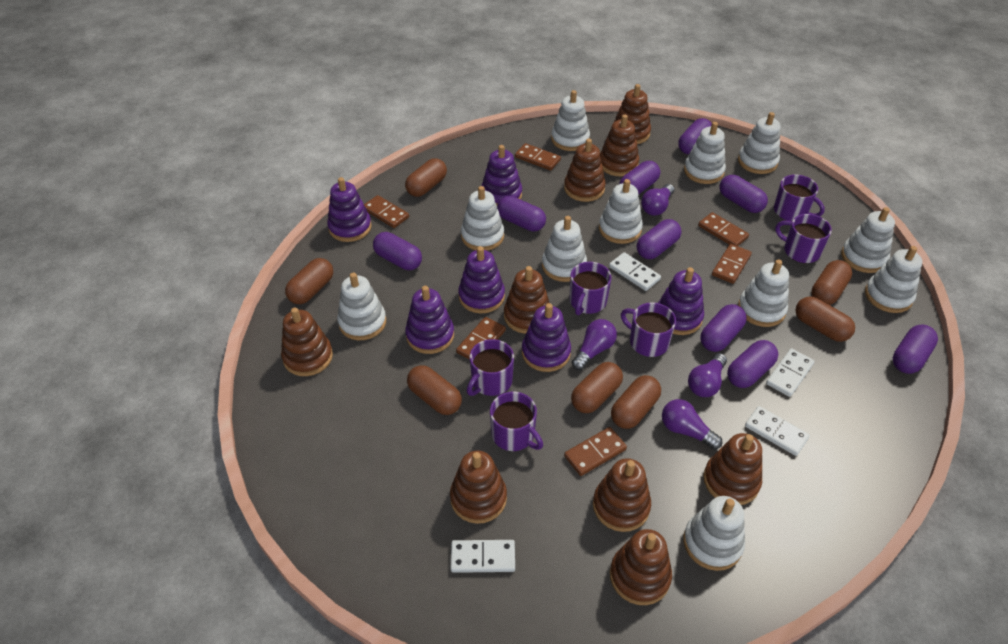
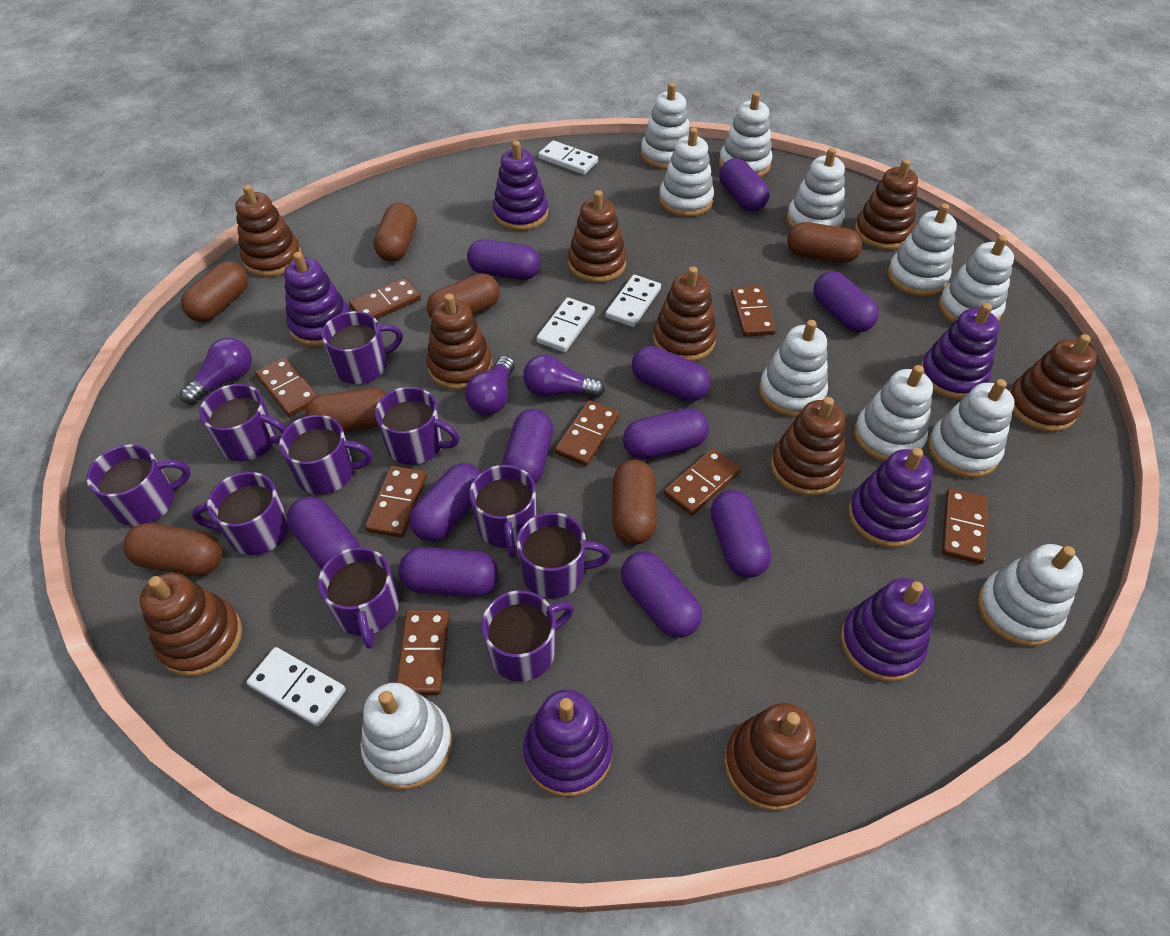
brown domino: [364,195,409,228] [456,317,506,360] [515,143,561,171] [564,427,627,476] [698,212,749,246] [712,244,752,284] = 6 -> [255,357,318,417] [349,278,421,319] [365,466,427,538] [396,610,449,695] [555,400,620,466] [664,448,741,516] [731,286,776,337] [942,488,988,564] = 8
purple capsule: [373,232,422,270] [497,196,546,232] [619,161,660,195] [637,219,681,259] [678,118,712,154] [700,304,747,352] [719,175,768,213] [727,340,778,388] [893,324,938,374] = 9 -> [287,497,359,569] [398,547,498,597] [409,463,481,541] [467,239,541,280] [502,409,553,483] [621,551,702,638] [623,408,709,460] [632,346,710,401] [711,490,771,578] [719,158,769,212] [813,271,879,332] = 11
purple light bulb: [572,319,617,370] [641,184,674,216] [662,399,722,450] [688,353,727,397] = 4 -> [180,338,252,405] [465,356,515,415] [523,354,605,398] = 3
purple mug: [467,339,514,396] [490,392,543,451] [569,262,611,315] [621,302,676,357] [774,174,825,221] [775,214,832,263] = 6 -> [87,444,191,526] [192,472,289,555] [199,384,286,462] [279,415,373,495] [318,547,399,649] [322,311,403,384] [375,387,460,465] [470,465,537,558] [481,590,574,682] [517,512,611,599] = 10

